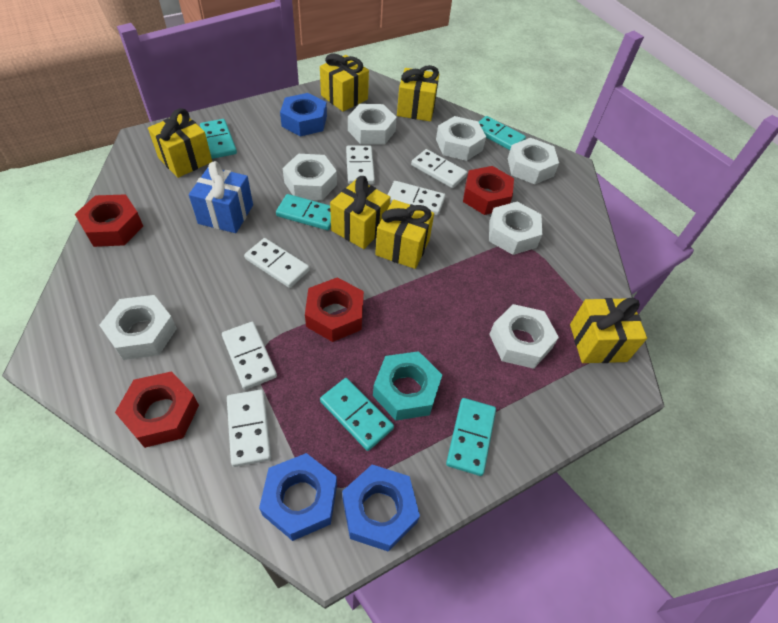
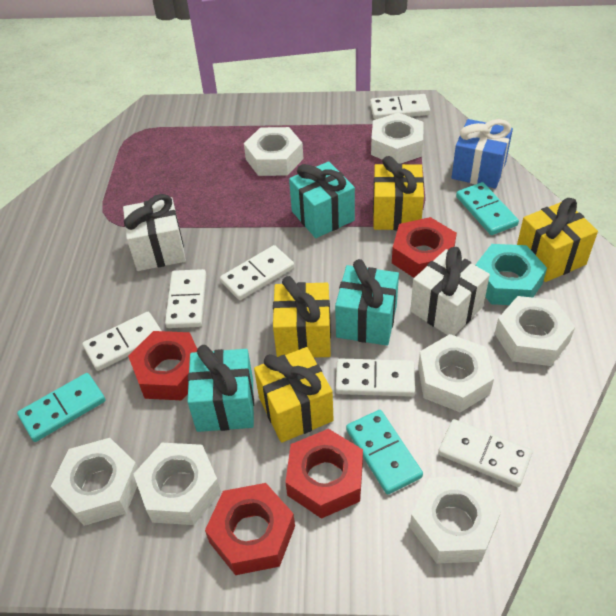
blue nut: [259,453,337,541] [280,93,327,136] [342,465,420,552] = 3 -> none = 0
turquoise domino: [200,119,237,159] [276,194,331,230] [320,378,394,451] [446,398,496,476] [479,116,526,150] = 5 -> [17,373,106,442] [346,410,423,494] [456,182,519,235] = 3
turquoise gift: none = 0 -> [187,345,254,432] [289,162,355,238] [335,259,399,346] = 3
white gift: none = 0 -> [123,194,186,271] [410,247,490,336] = 2
yellow gift: [148,108,212,178] [320,54,369,112] [330,176,391,249] [375,199,434,269] [397,65,439,121] [570,298,647,363] = 6 -> [254,347,334,443] [273,276,331,358] [373,156,424,230] [517,198,598,282] = 4

